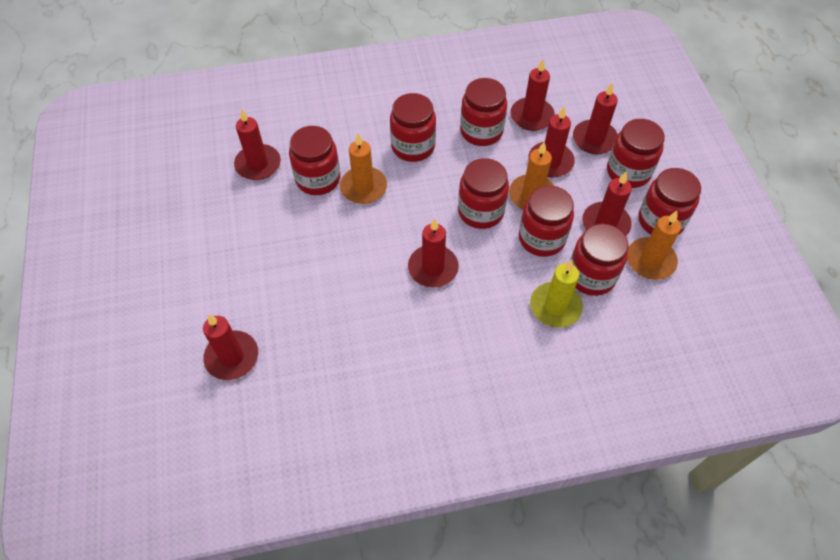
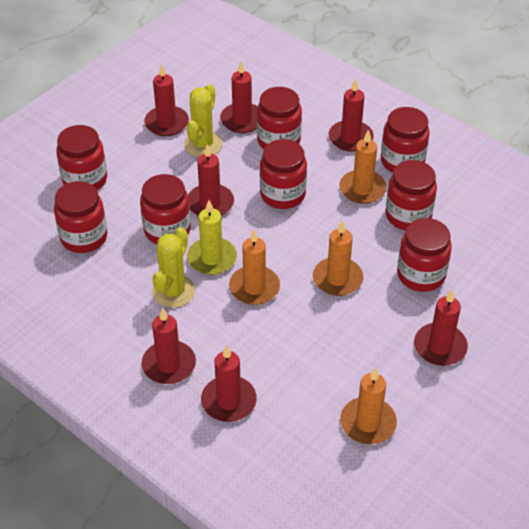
orange candle: [340,134,387,204] [509,142,554,210] [627,211,681,280] = 3 -> [229,230,280,305] [313,220,363,296] [339,130,387,204] [340,367,397,444] = 4
yellow cactus: none = 0 -> [152,227,195,308] [184,84,222,157] = 2

